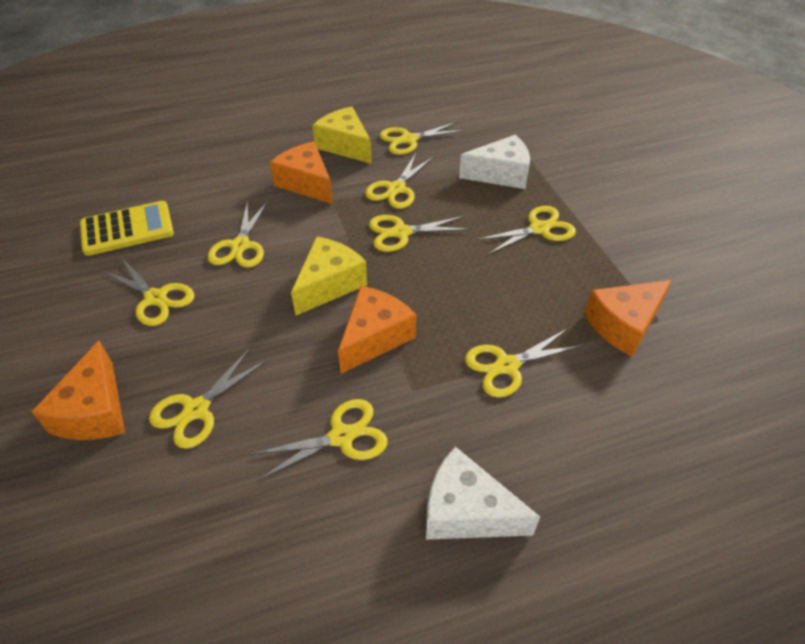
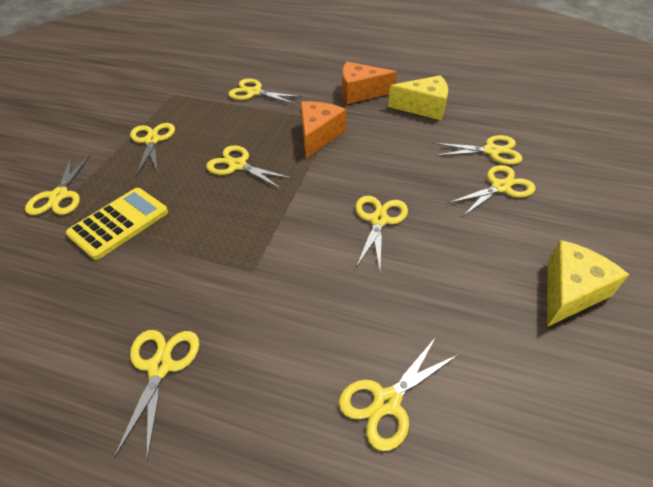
orange cheese: [32,341,125,440] [270,141,333,204] [338,286,416,374] [584,280,672,357] = 4 -> [301,101,346,158] [342,62,397,104] = 2
white cheese: [426,447,540,540] [459,135,530,189] = 2 -> none = 0

